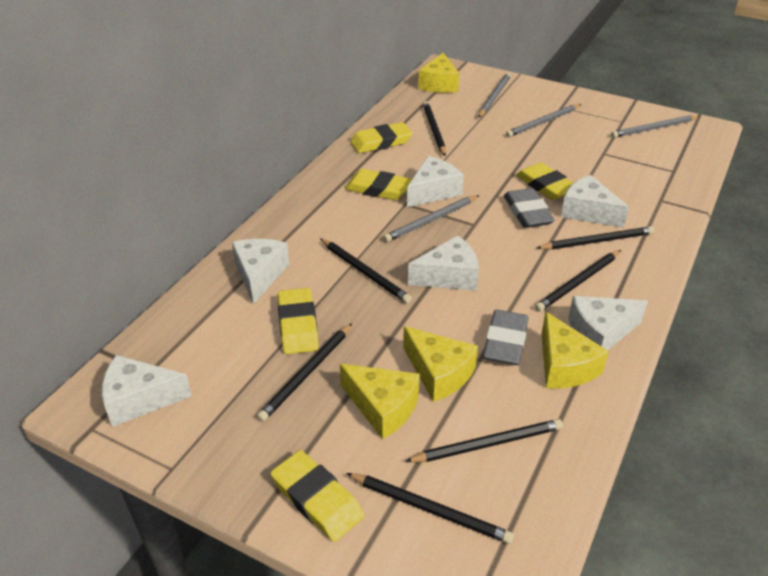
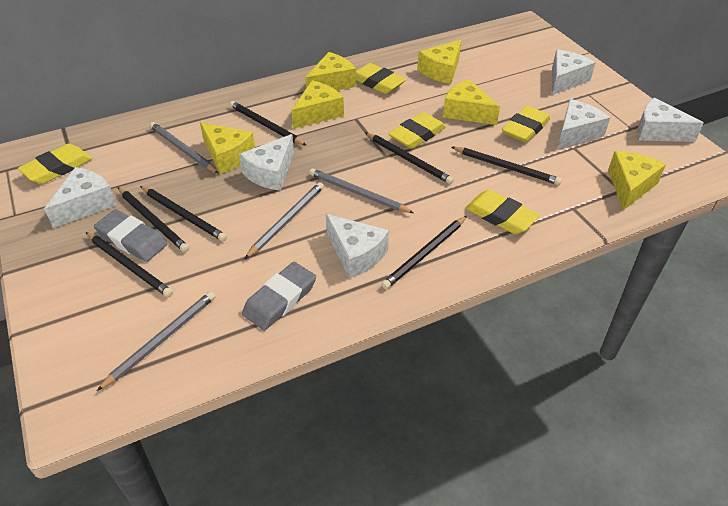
yellow cheese: [340,364,420,439] [403,326,478,402] [418,53,459,93] [542,312,609,389] = 4 -> [200,122,255,174] [291,80,344,129] [305,52,356,90] [417,40,461,84] [443,79,500,125] [608,151,666,210] = 6

